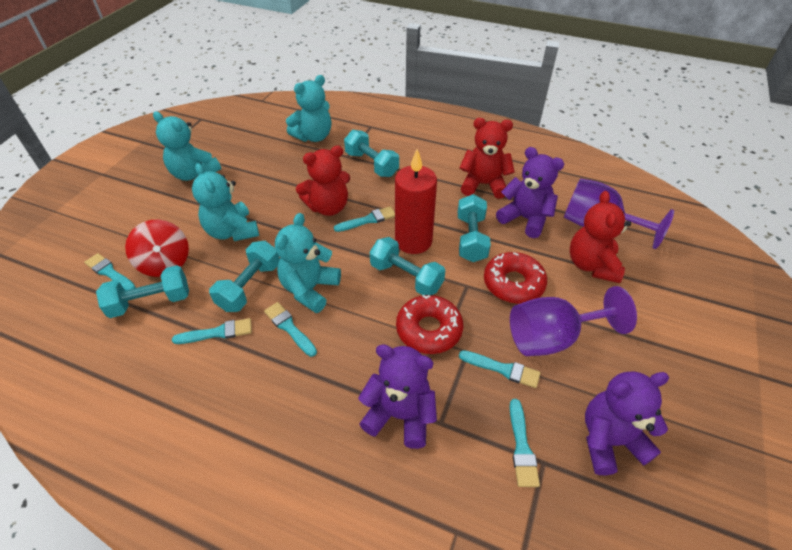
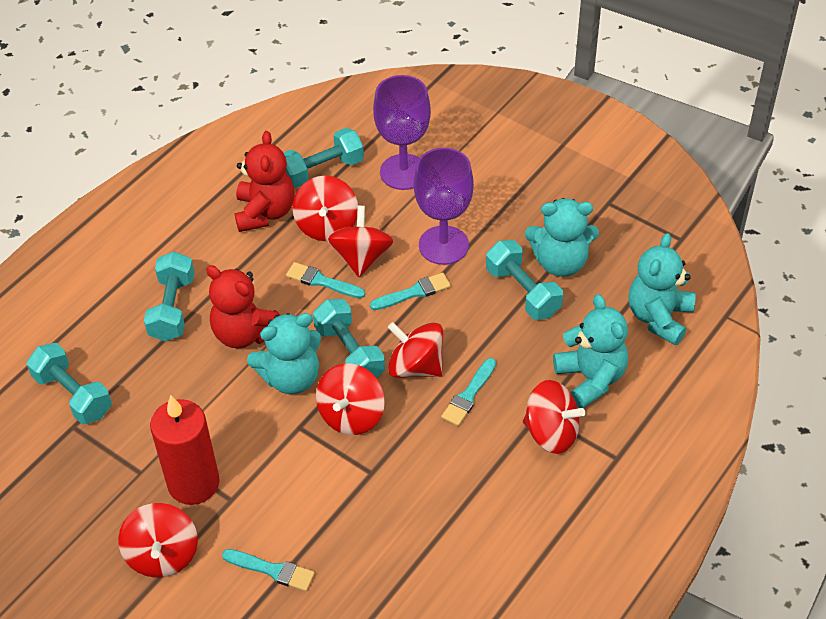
purple teddy bear: [358,344,437,449] [496,147,564,238] [585,371,669,475] = 3 -> none = 0
red donut: [396,294,463,354] [484,252,547,304] = 2 -> none = 0
red spinning top: [125,220,189,277] = 1 -> [118,503,198,578] [292,176,358,241] [316,363,385,435] [327,206,394,277] [388,322,443,378] [523,380,585,454] = 6
red teddy bear: [296,146,350,216] [459,118,515,199] [570,191,631,283] = 3 -> [206,265,281,348] [235,131,295,232] = 2
turquoise brush: [84,253,136,291] [172,318,252,344] [264,302,317,357] [334,206,395,232] [459,350,540,388] [510,399,540,487] = 6 -> [222,549,315,591] [286,262,365,298] [370,273,451,310] [441,358,496,426] = 4

